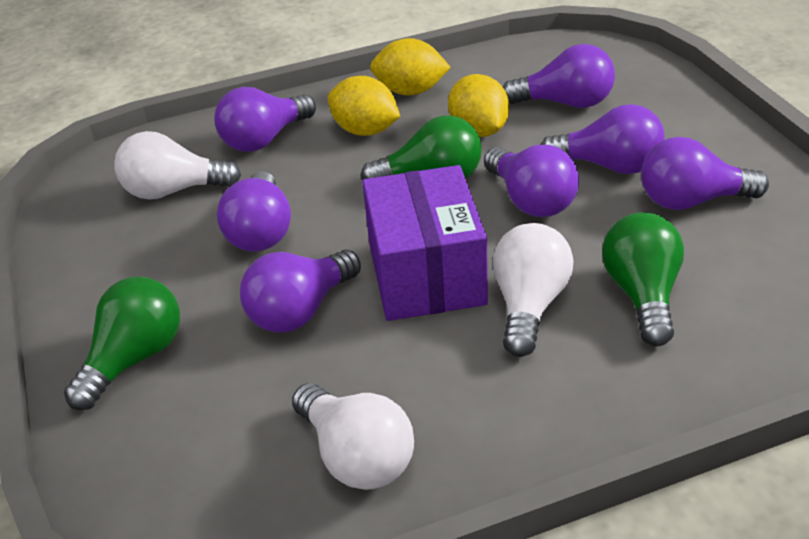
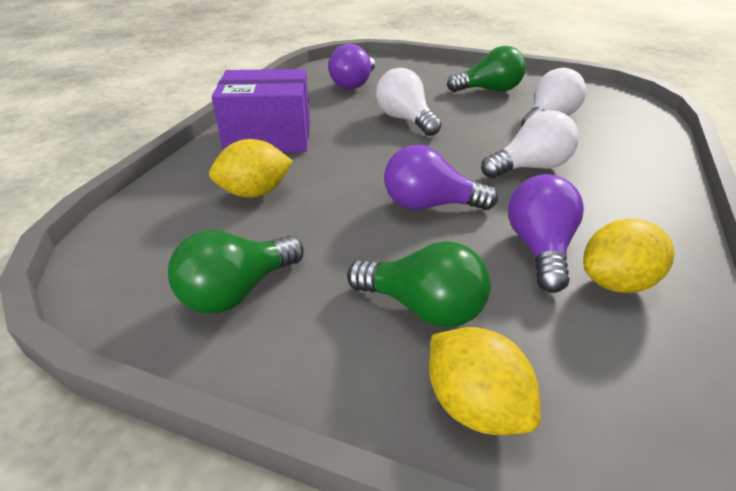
purple light bulb: [214,87,316,152] [217,171,291,252] [240,249,361,333] [484,145,579,217] [503,44,615,108] [541,104,665,174] [641,137,769,210] = 7 -> [328,44,375,89] [384,145,498,210] [508,174,584,293] = 3

